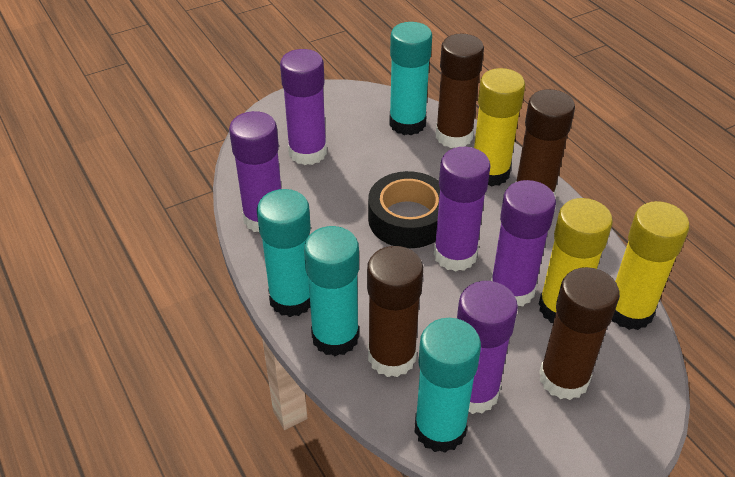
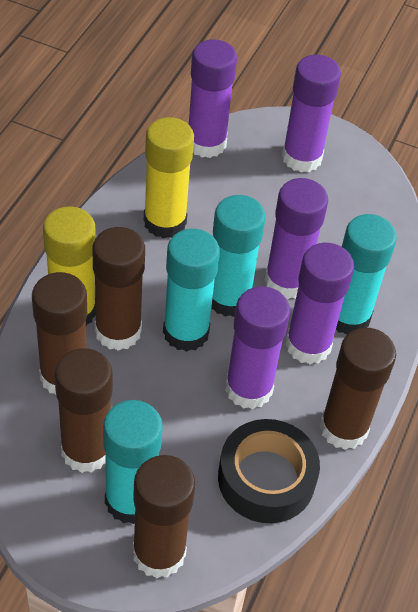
brown glue stick: [367,246,423,377] [436,34,484,148] [515,89,575,196] [539,267,620,400] = 4 -> [32,272,87,394] [54,348,113,473] [92,227,145,351] [132,455,195,578] [320,328,396,450] = 5
yellow glue stick: [474,68,525,186] [539,198,613,323] [612,201,690,330] = 3 -> [43,206,96,326] [144,117,194,238] = 2

